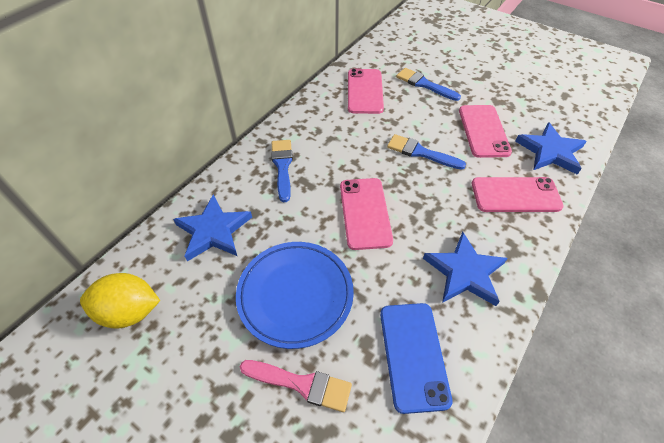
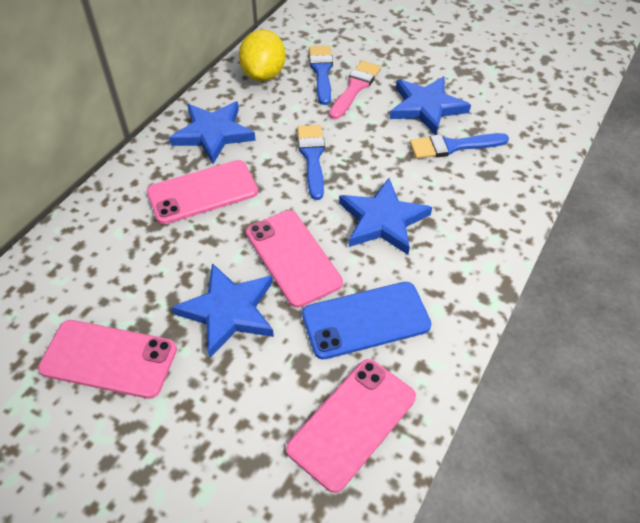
blue plate: [236,242,354,349] = 1 -> none = 0
blue star: [173,194,252,261] [423,232,508,306] [515,122,587,175] = 3 -> [169,101,256,164] [172,263,274,358] [339,178,432,255] [390,76,471,135] = 4

